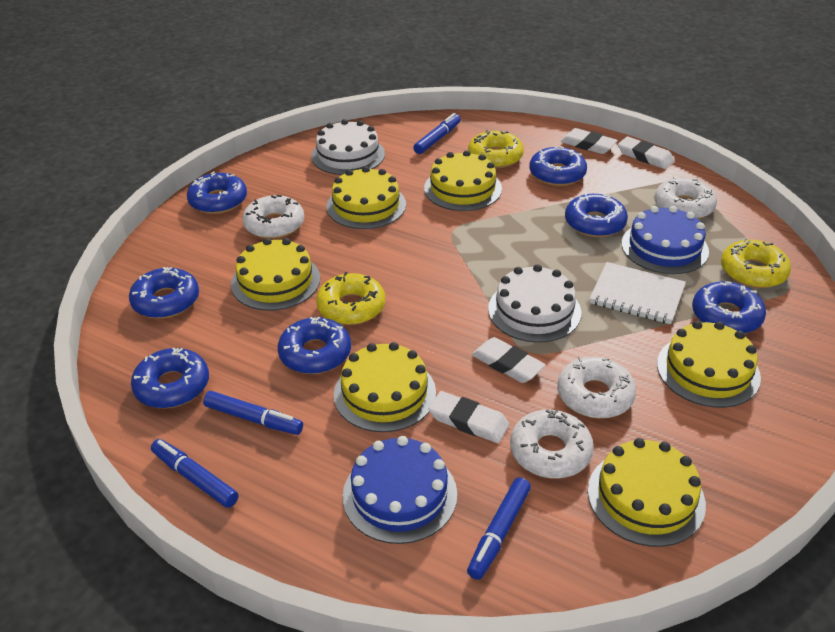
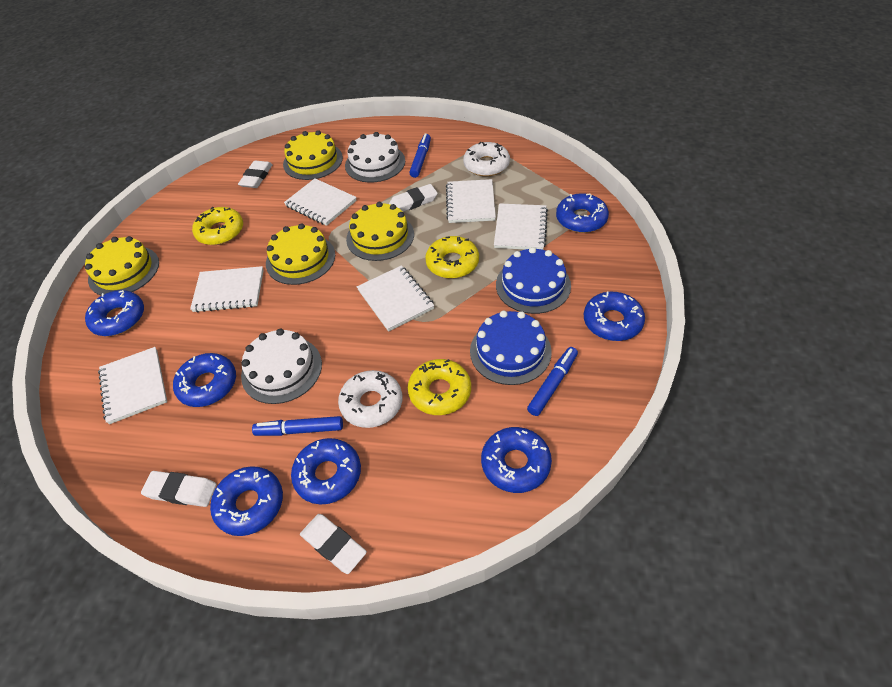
blue marker: [151,439,239,508] [203,391,303,435] [413,113,461,154] [467,477,531,580] = 4 -> [252,416,343,436] [409,133,431,178] [527,347,578,416] = 3
white donut: [242,195,304,239] [510,410,594,479] [557,357,636,419] [654,177,717,219] = 4 -> [338,370,402,428] [463,142,510,176] = 2
white notebook: [589,262,686,324] = 1 -> [98,347,167,424] [190,266,264,312] [284,178,357,226] [357,265,435,332] [446,179,496,223] [494,203,548,250] = 6
yellow cake: [231,238,320,311] [326,166,406,229] [334,342,436,432] [424,150,502,211] [588,438,706,547] [657,321,761,408] = 6 -> [85,236,159,296] [266,223,335,285] [283,130,343,180] [346,202,414,261] = 4

